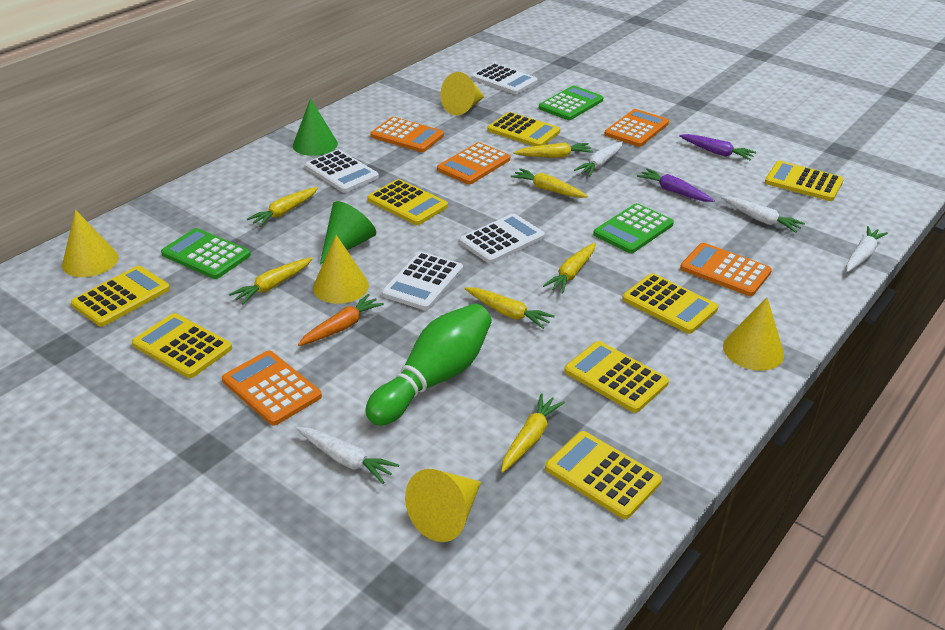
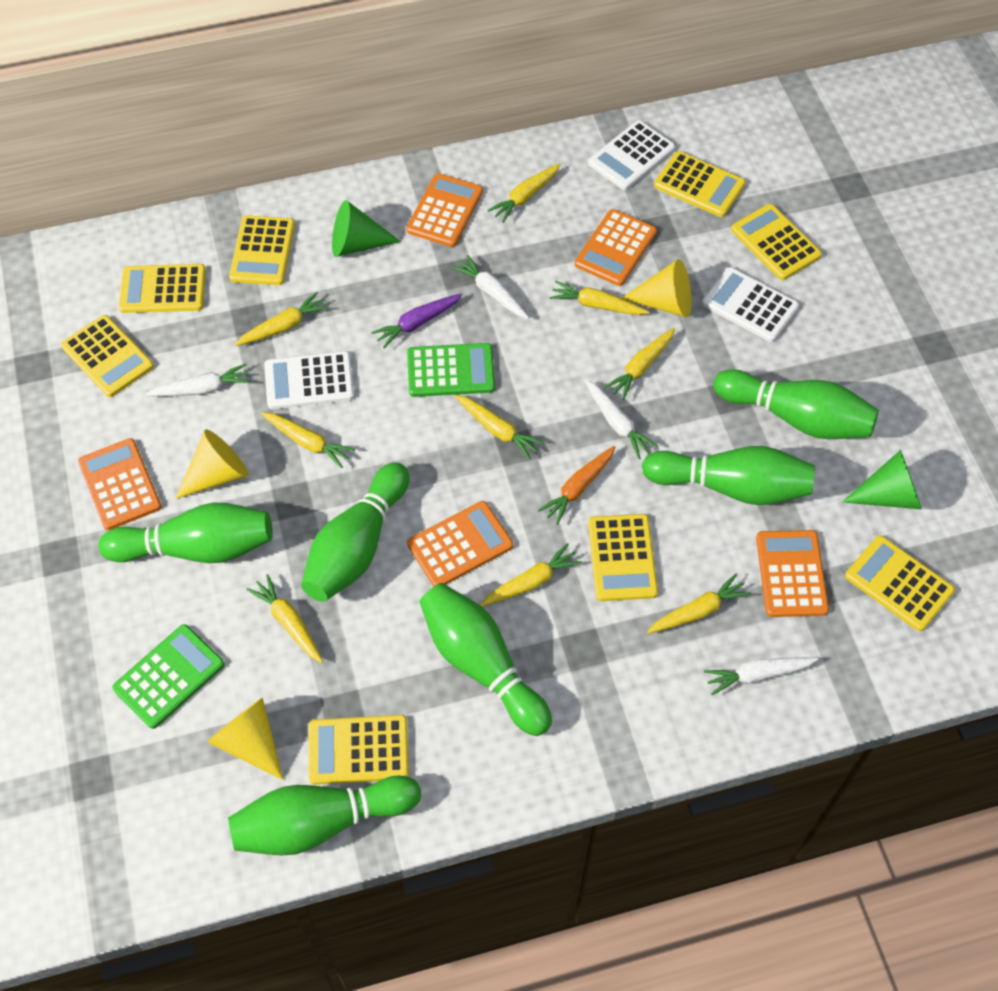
green bowling pin: [365,303,492,426] = 1 -> [99,503,273,563] [228,775,421,855] [301,462,409,602] [419,583,552,736] [642,446,815,505] [713,369,879,439] = 6
green calculator: [161,228,251,279] [539,86,603,120] [593,203,674,253] = 3 -> [112,624,225,729] [407,343,495,397] = 2
purple carrot: [637,169,715,202] [679,134,756,160] = 2 -> [371,293,462,348] = 1
white calculator: [305,150,379,193] [382,252,463,310] [459,213,545,264] [472,63,538,94] = 4 -> [264,351,354,409] [588,120,675,190] [702,267,799,342] = 3
yellow carrot: [229,257,313,304] [247,187,318,227] [464,287,555,329] [501,393,565,472] [511,168,588,198] [514,143,593,158] [543,242,595,294] = 7 -> [235,292,329,346] [246,574,323,663] [261,412,355,468] [455,395,544,460] [480,543,582,607] [487,163,561,223] [550,281,649,315] [604,328,675,400] [647,573,751,634] = 9
yellow cone: [62,210,118,277] [313,235,369,304] [405,469,481,542] [440,72,484,116] [723,297,784,371] = 5 -> [175,429,249,499] [207,697,283,780] [622,259,692,317] = 3

